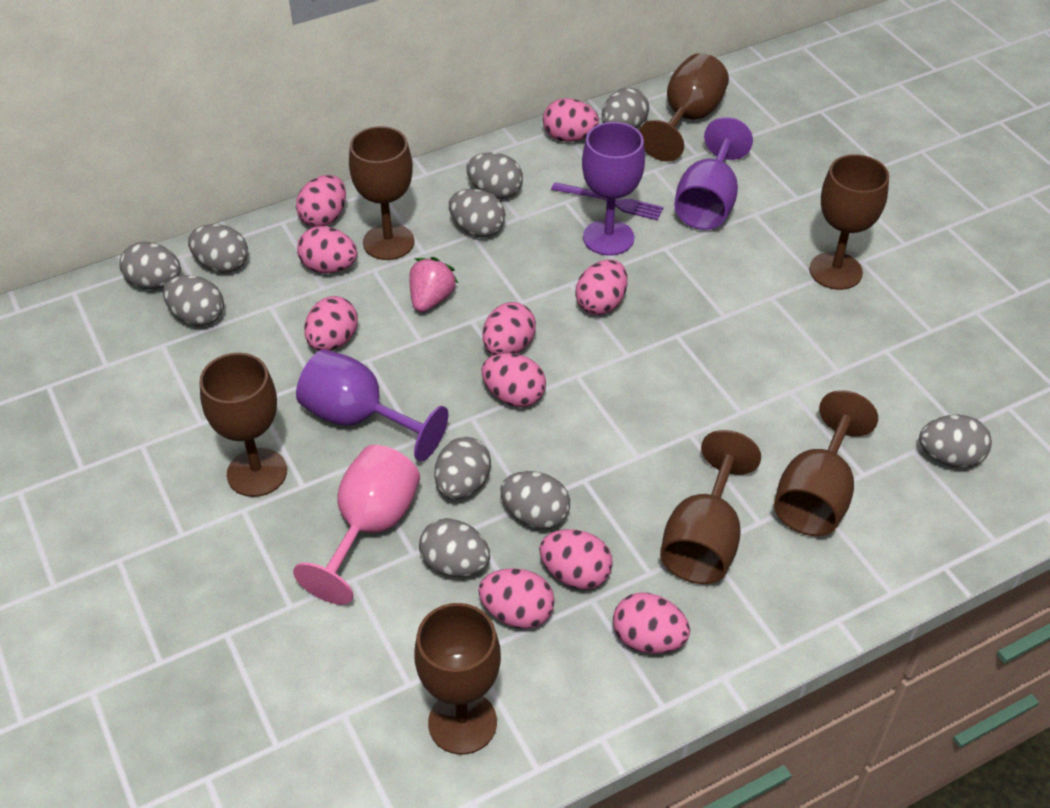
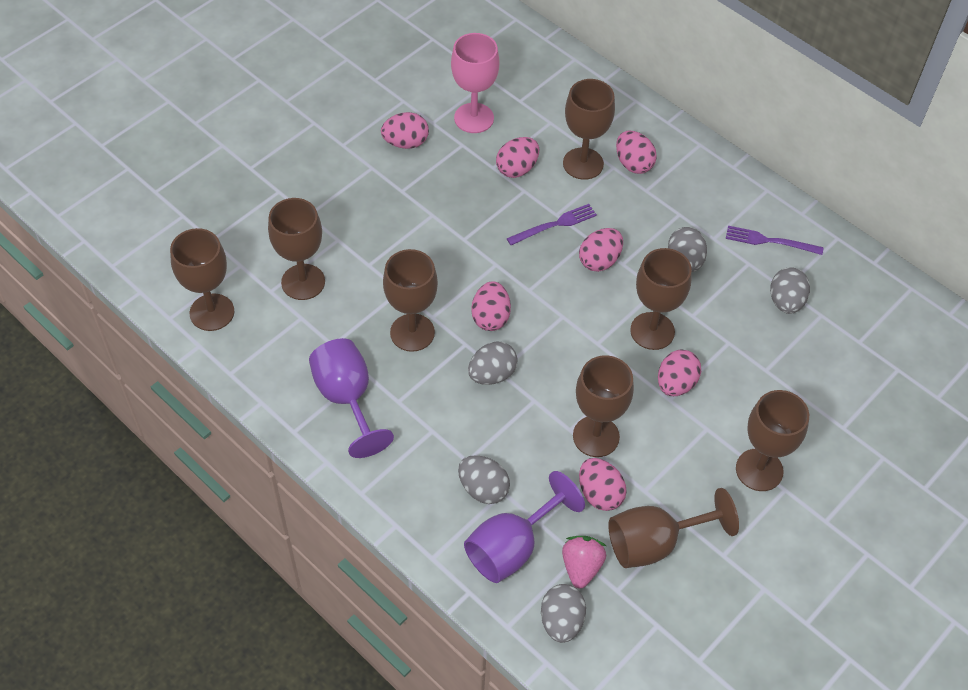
brown goblet: [200,353,287,497] [349,126,415,260] [414,603,501,755] [639,53,729,162] [660,430,761,584] [774,390,878,536] [809,154,889,290] = 7 -> [170,228,234,331] [268,198,325,300] [383,249,438,352] [563,79,615,180] [573,355,634,457] [608,488,739,568] [630,248,692,350] [736,390,809,491] = 8
grey egg: [119,242,181,289] [163,275,224,326] [188,224,248,273] [419,518,490,577] [434,437,491,499] [449,189,505,237] [466,152,523,199] [500,471,570,529] [601,88,649,129] [919,414,992,468] = 10 -> [458,455,510,504] [468,342,518,385] [541,584,586,643] [668,227,707,272] [770,267,810,314] = 5
pink egg: [296,175,346,227] [297,226,357,273] [304,296,358,351] [478,568,555,629] [482,353,546,407] [483,302,536,355] [539,529,613,589] [543,98,599,142] [575,259,628,315] [613,592,690,654] = 10 -> [381,112,429,149] [471,281,511,331] [496,137,539,178] [579,228,623,272] [579,458,627,511] [616,131,657,174] [658,349,701,396] = 7
purple fork: [551,182,663,221] = 1 -> [507,204,597,245] [726,226,824,255] = 2
purple goblet: [296,349,448,462] [582,122,645,256] [674,117,753,230] = 3 -> [309,338,394,458] [464,471,585,583] = 2

